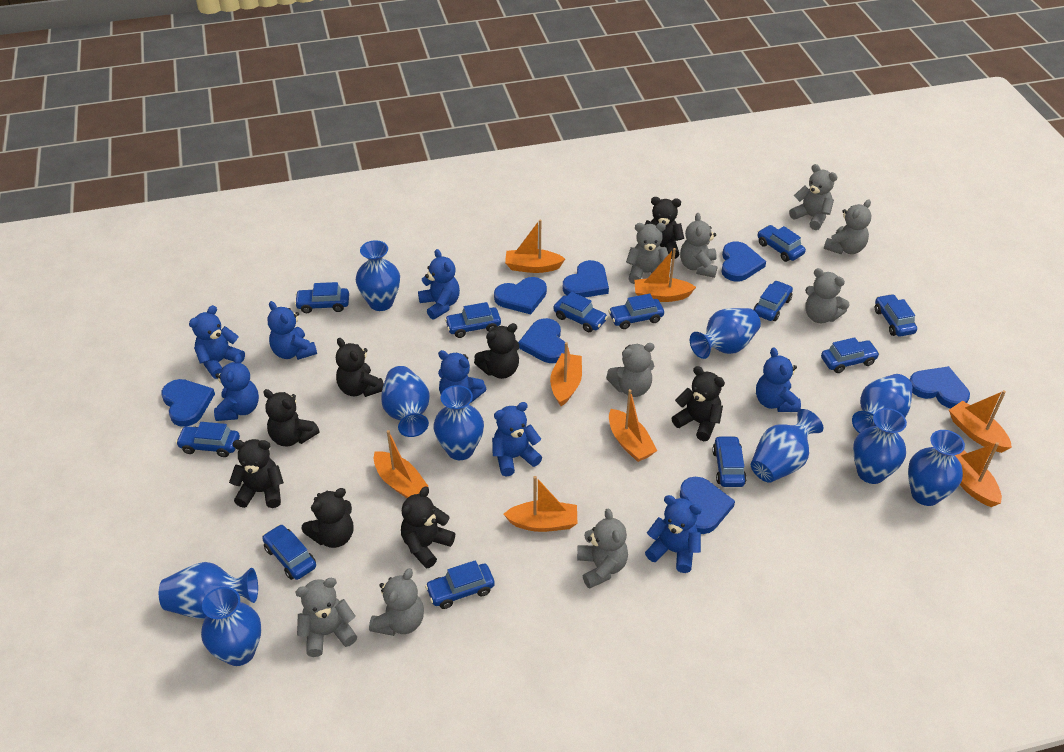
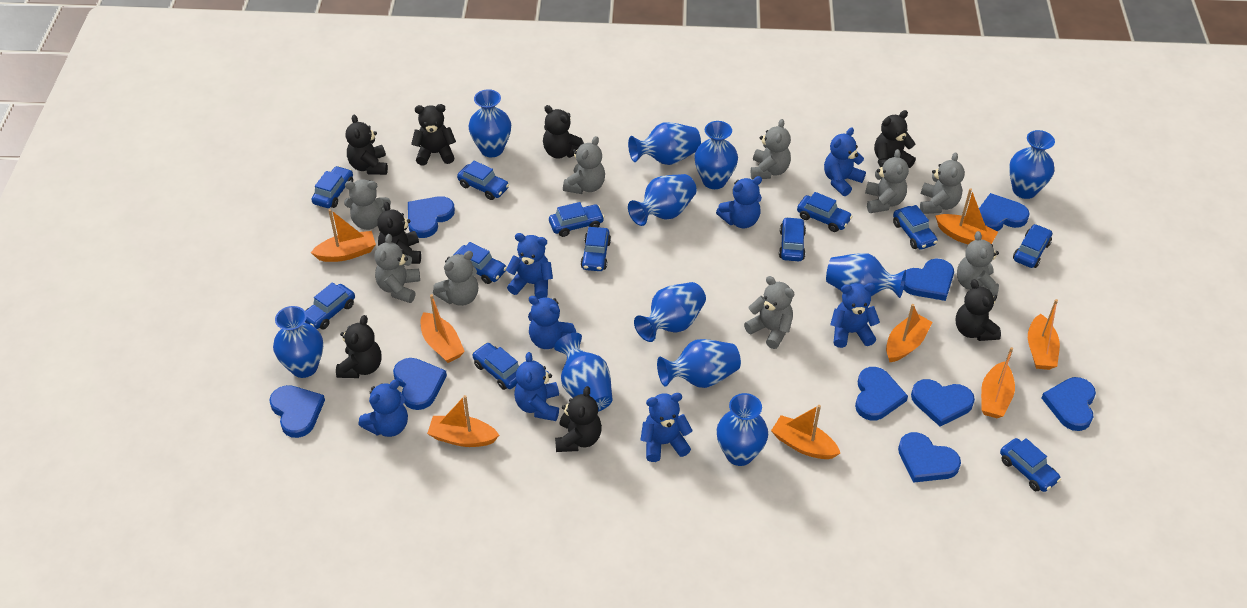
blue heart: [161,379,215,427] [494,277,547,314] [518,318,565,363] [563,260,609,298] [680,477,735,534] [722,241,766,282] [910,366,970,408] = 7 -> [269,385,325,438] [393,358,447,410] [408,196,455,238] [855,367,908,421] [898,432,961,483] [903,259,954,301] [911,379,975,427] [979,193,1030,231] [1042,377,1096,431] = 9
blue vase: [159,562,258,619] [201,587,261,666] [356,240,400,311] [381,366,430,437] [434,385,484,460] [690,308,761,359] [751,409,823,483] [852,374,913,433] [853,408,907,484] [908,430,965,506] = 10 -> [273,306,323,378] [468,89,511,157] [554,333,613,412] [628,122,701,165] [628,174,697,226] [634,282,706,342] [657,339,741,388] [694,121,738,189] [717,393,768,466] [826,253,906,298] [1009,130,1055,199] = 11

